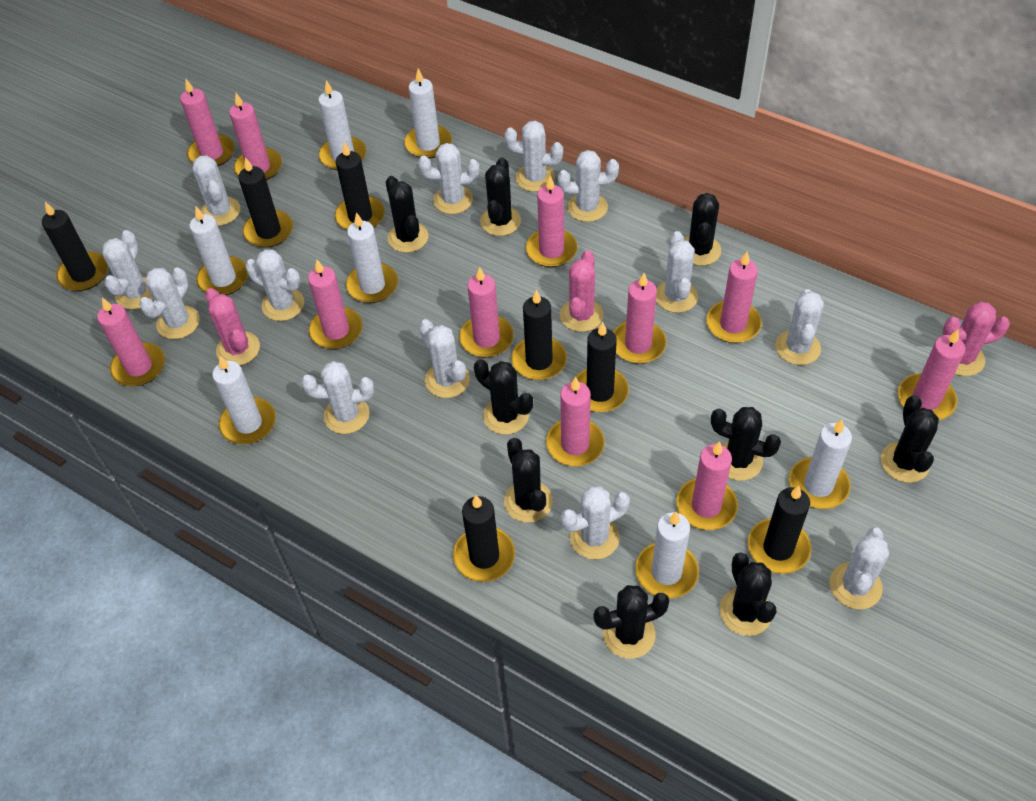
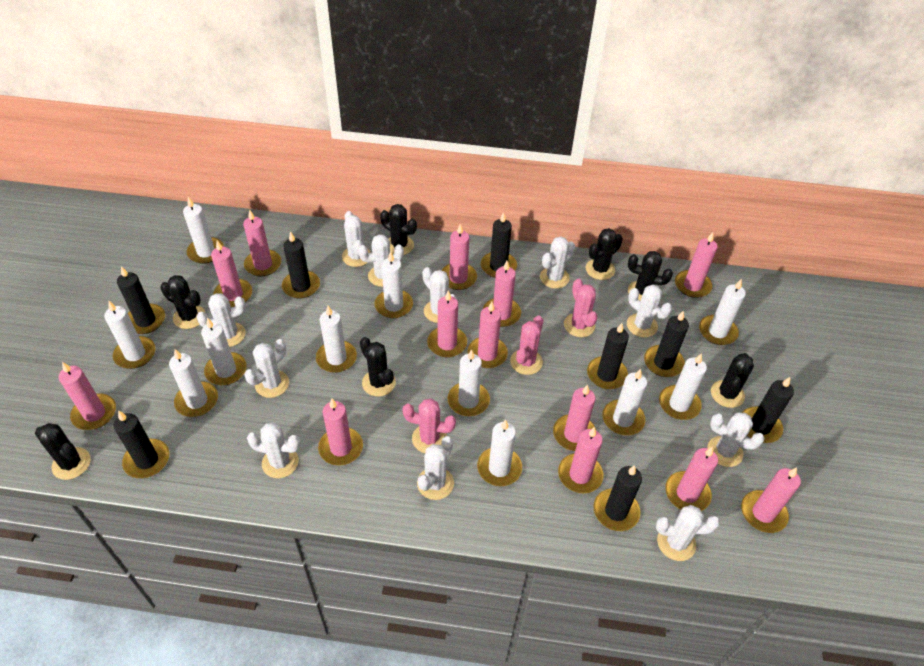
black cactus: [386,176,428,253] [474,359,533,435] [480,157,521,236] [504,438,553,523] [594,585,670,659] [684,193,721,266] [711,407,781,481] [720,552,777,636] [880,395,939,483] = 9 -> [35,423,91,480] [160,275,205,329] [360,337,396,396] [380,204,417,255] [586,228,623,280] [628,251,673,301] [711,353,754,408] = 7
black candle: [42,202,108,291] [238,157,293,248] [335,142,385,230] [453,495,515,582] [511,290,567,380] [576,322,629,412] [748,486,811,574] = 7 -> [114,410,169,478] [117,266,165,334] [282,231,320,299] [481,212,517,278] [587,323,629,389] [594,465,642,531] [644,310,689,377] [742,377,794,443] = 8
pink candle: [97,298,165,386] [180,79,235,166] [229,93,282,180] [308,260,363,349] [459,267,514,358] [526,176,577,267] [546,377,604,466] [614,273,666,364] [676,441,738,530] [706,252,762,343] [898,329,965,420] = 11 -> [59,362,116,430] [211,241,252,307] [243,209,281,276] [318,399,363,465] [427,291,467,357] [442,224,477,290] [467,302,508,368] [483,261,521,327] [553,384,596,451] [558,427,604,493] [665,446,718,511] [675,232,718,298] [741,467,801,533] = 13
white cactus: [103,230,153,310] [139,267,200,339] [193,155,240,226] [246,249,304,321] [301,361,374,434] [418,143,480,214] [419,319,470,398] [504,121,563,192] [558,150,619,222] [561,486,630,560] [656,231,698,313] [775,289,824,365] [830,527,889,609] = 13 -> [197,293,246,347] [244,339,289,398] [247,422,301,478] [342,211,371,267] [358,234,404,287] [417,436,454,500] [422,267,457,323] [540,237,575,289] [627,285,672,338] [656,505,720,561] [707,412,764,467] = 11
white candle: [189,207,248,295] [212,356,276,444] [318,80,366,170] [346,212,398,303] [404,69,452,159] [635,512,699,599] [789,420,852,509] = 7 -> [104,301,156,369] [169,349,218,417] [183,197,224,264] [201,318,247,385] [316,306,357,373] [374,251,413,318] [448,349,490,416] [477,420,522,486] [602,369,647,435] [659,353,707,420] [699,279,746,345] = 11

